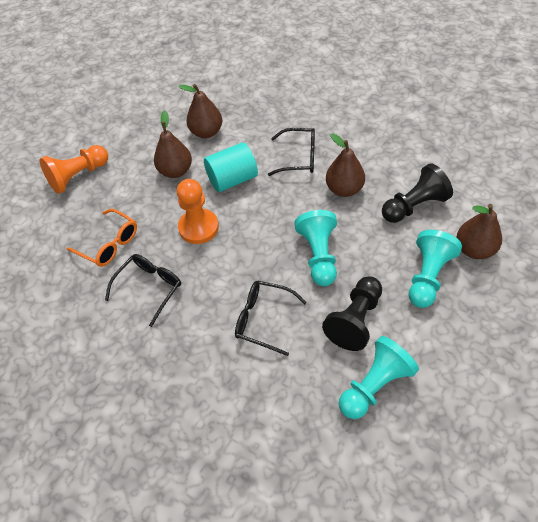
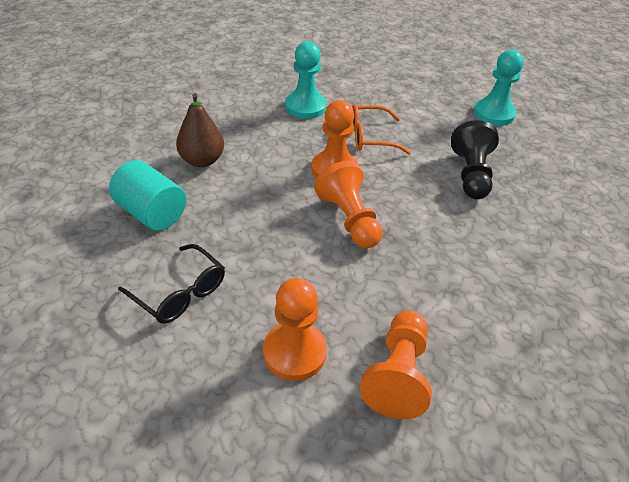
black glasses: [105,254,181,327] [235,281,307,356] [268,128,315,176] = 3 -> [118,244,225,324] = 1
black pawn: [322,276,382,351] [382,163,453,223] = 2 -> [451,120,499,199] = 1
brown pear: [154,110,192,178] [179,84,222,138] [326,133,365,197] [457,204,502,259] = 4 -> [176,93,224,167] = 1
orange pawn: [39,145,108,194] [177,179,219,244] = 2 -> [263,278,327,381] [311,100,358,178] [314,161,383,248] [360,310,432,419] = 4
turquoise pawn: [294,210,337,286] [339,336,419,419] [409,230,462,308] = 3 -> [285,41,326,119] [474,50,524,126] = 2

